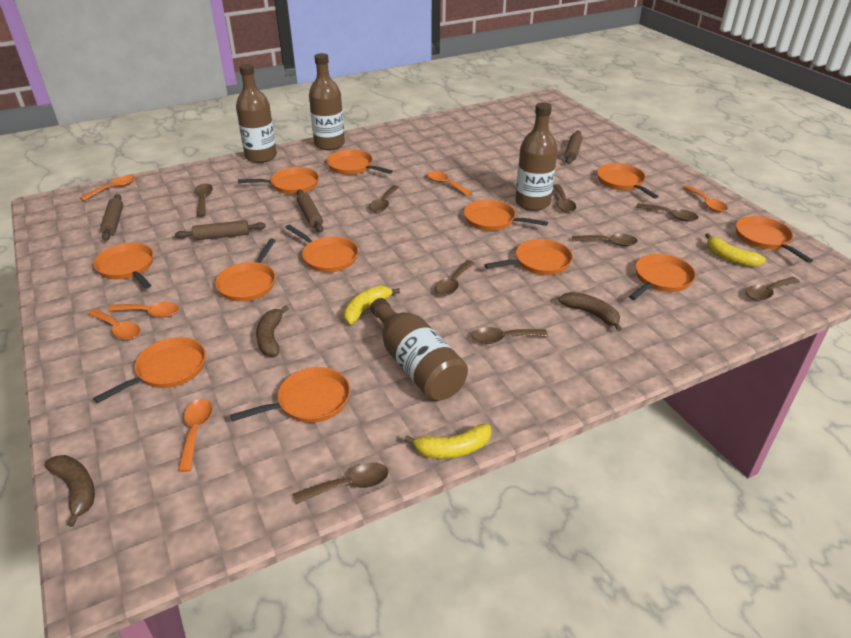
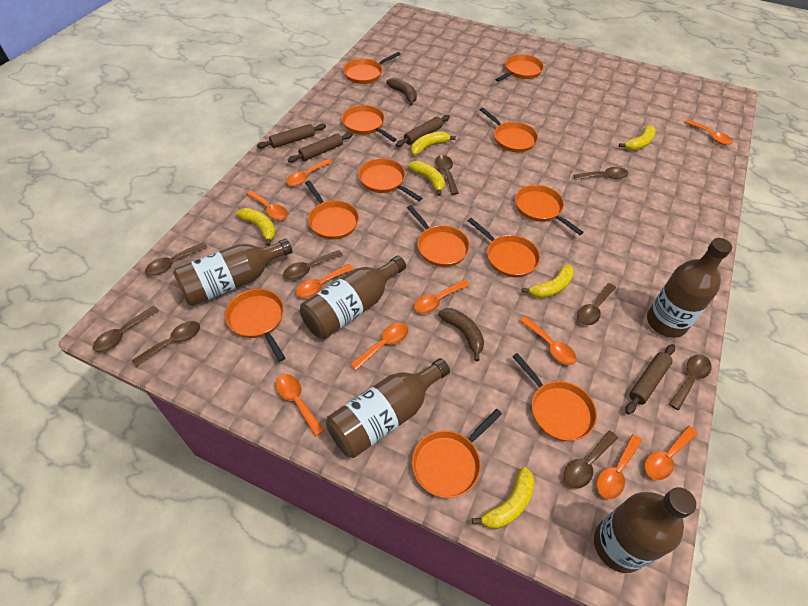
brown banana: [44,455,95,527] [256,305,289,357] [559,292,622,331] = 3 -> [386,78,417,106] [438,308,484,361] = 2
brown bottle: [236,64,277,163] [309,53,345,150] [370,298,468,401] [515,102,558,211] = 4 -> [173,239,292,306] [300,256,406,339] [326,358,450,458] [594,487,696,573] [647,238,732,338] = 5
orange spoon: [80,175,135,201] [88,309,141,340] [107,302,179,317] [178,399,213,472] [427,171,472,196] [683,185,728,212] = 6 -> [246,190,288,220] [275,374,325,437] [286,159,332,186] [296,264,354,298] [350,323,409,371] [414,279,469,314] [520,316,576,365] [596,434,642,499] [644,426,698,480] [685,119,733,145] = 10
yellow banana: [344,286,400,324] [404,424,491,459] [705,233,766,267] = 3 -> [236,208,276,246] [408,161,445,196] [411,132,456,155] [472,467,535,529] [522,264,574,298] [619,125,656,150] = 6

